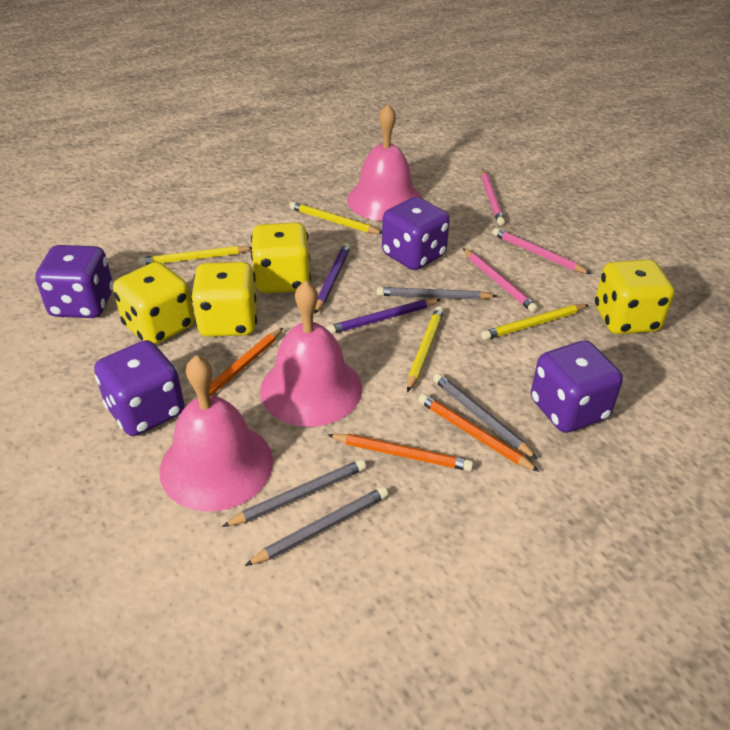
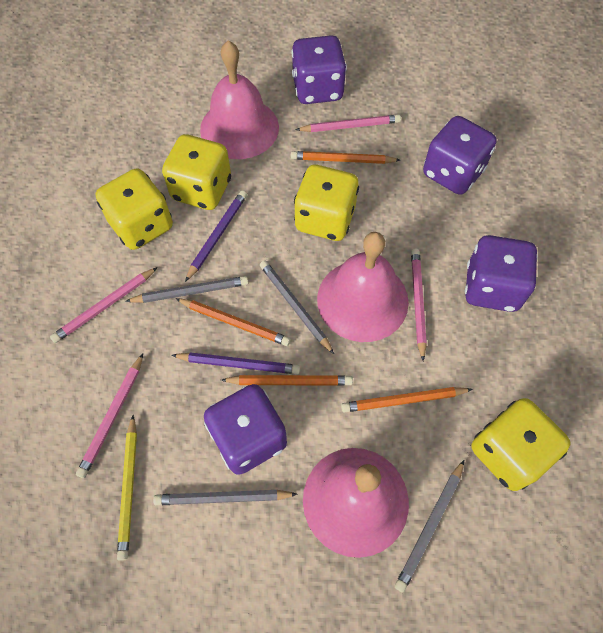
orange pencil: [192,328,283,401] [327,434,473,471] [418,394,539,472] = 3 -> [175,298,291,346] [221,375,353,386] [291,151,400,164] [341,387,473,413] = 4
pink pencil: [463,248,538,313] [481,169,505,225] [492,228,591,274] = 3 -> [50,267,158,343] [76,354,143,478] [295,115,401,132] [411,249,427,361] = 4
yellow pencil: [138,246,252,266] [289,202,382,234] [407,306,444,392] [481,304,589,340] = 4 -> [117,415,137,561] = 1

